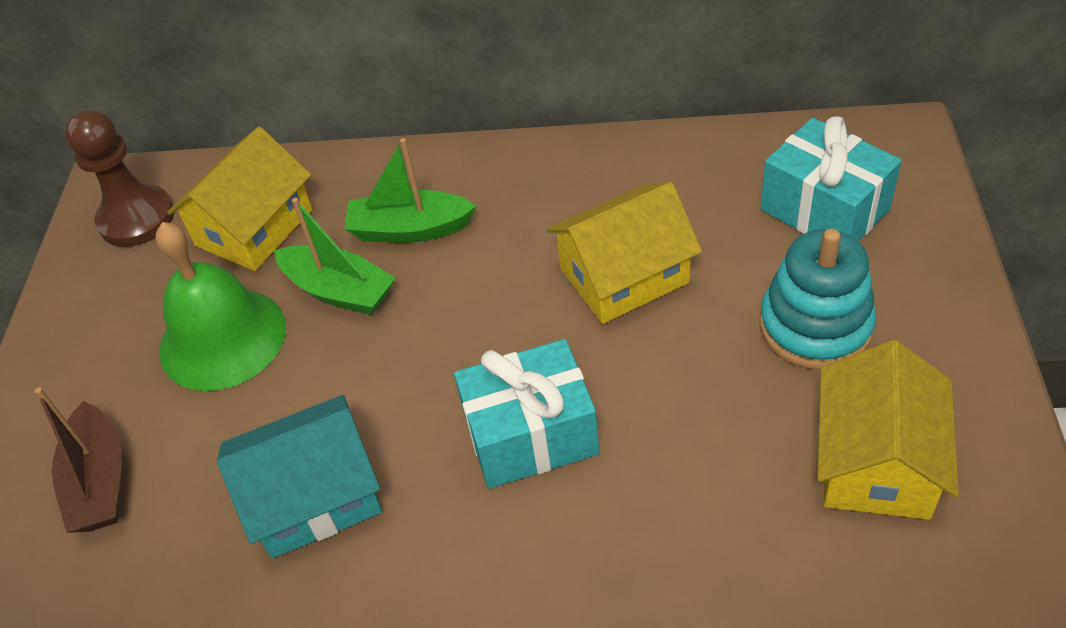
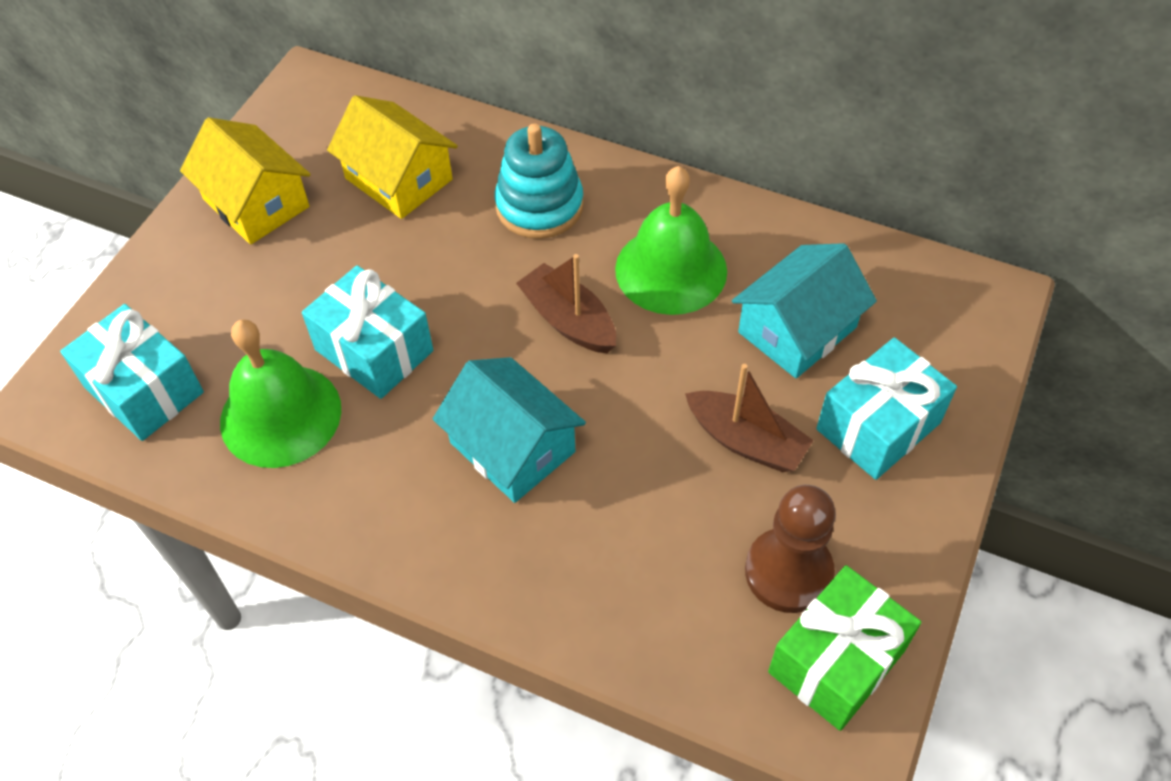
brown boat: [35,387,122,533] = 1 -> [516,254,616,353] [685,364,814,472] = 2
green bell: [155,222,286,391] = 1 -> [220,319,341,468] [615,166,727,315] = 2
green boat: [274,198,395,315] [344,138,476,243] = 2 -> none = 0
green gift: none = 0 -> [768,565,921,731] = 1
turquoise gift: [454,339,599,489] [760,116,902,241] = 2 -> [60,304,204,441] [302,265,433,399] [816,337,957,480] = 3
turquoise house: [217,395,382,559] = 1 -> [433,357,586,503] [732,243,877,379] = 2
yellow house: [167,127,312,271] [546,182,702,324] [817,340,959,520] = 3 -> [180,117,311,245] [327,95,458,219] = 2

